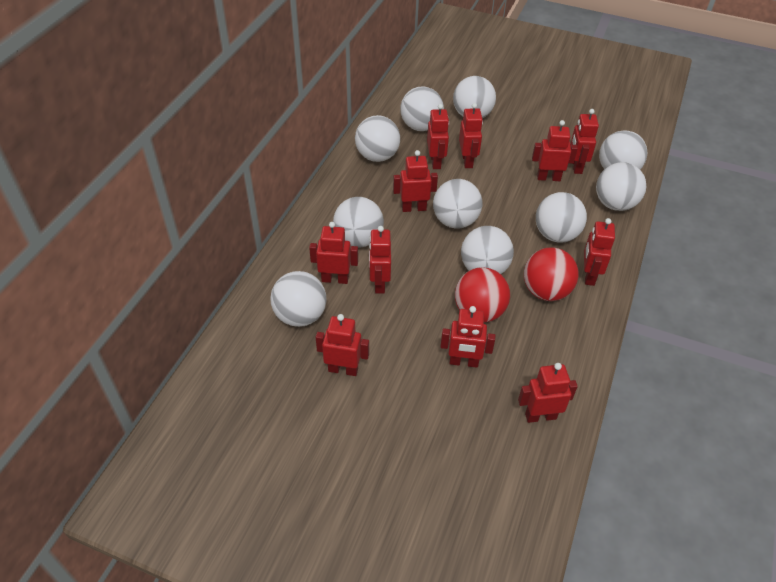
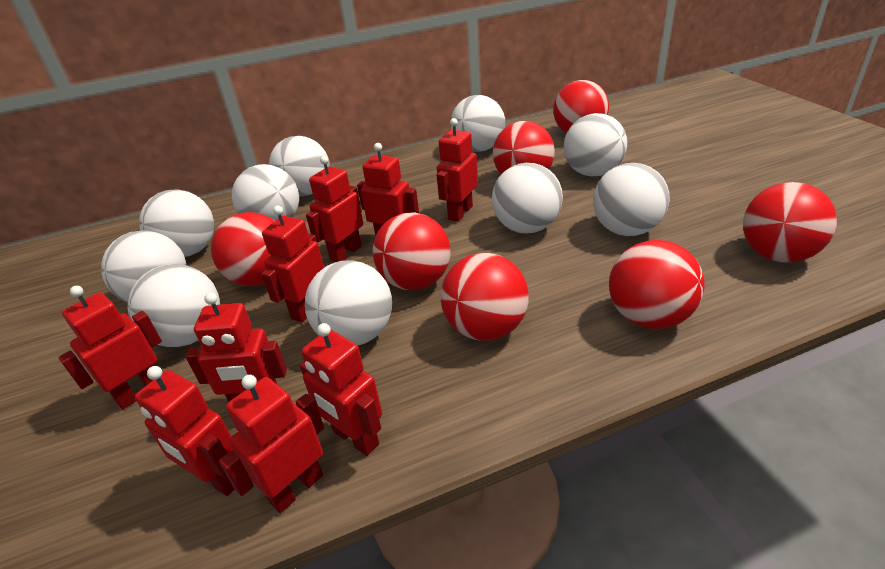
red ball: [455,267,510,322] [524,247,579,301] = 2 -> [211,212,275,286] [373,212,451,290] [441,253,529,341] [493,121,555,174] [553,80,609,133] [609,240,705,329] [743,182,837,263] = 7
red robot: [309,222,358,284] [316,314,369,376] [369,226,391,293] [393,150,438,212] [427,104,449,169] [440,306,495,368] [459,103,483,168] [518,363,578,423] [532,120,578,181] [570,109,599,174] [584,218,615,286] = 11 -> [58,286,162,409] [135,366,235,496] [185,293,287,402] [219,375,324,513] [261,206,324,323] [300,323,382,456] [306,156,363,262] [357,143,419,237] [437,118,478,222] = 9

